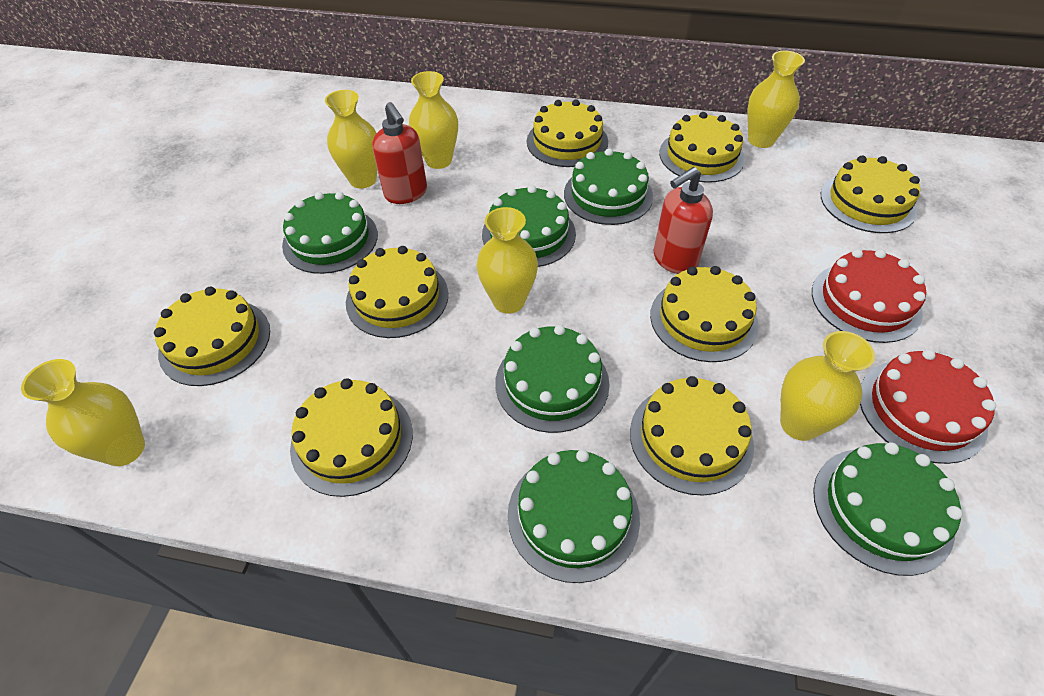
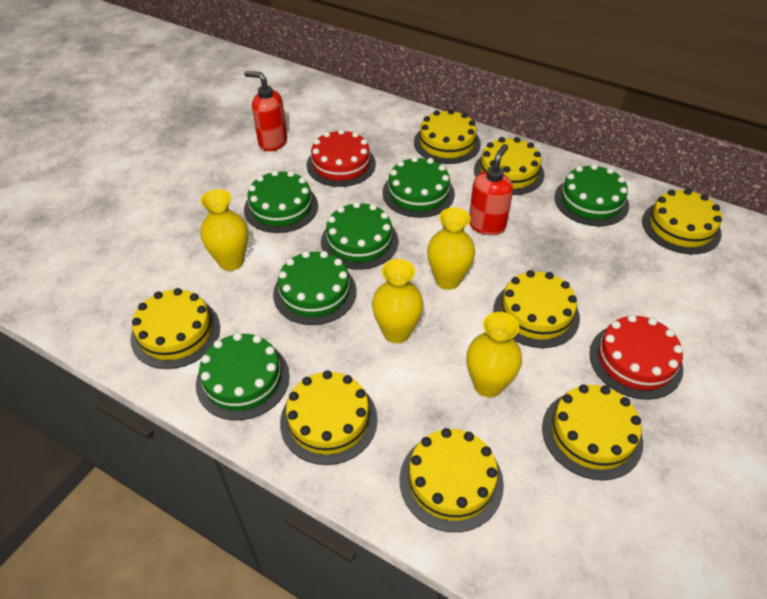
yellow vase: [21,359,145,466] [325,90,377,188] [409,71,458,169] [477,207,538,314] [747,51,805,148] [780,331,875,441] = 6 -> [200,189,248,271] [372,259,423,343] [427,207,475,290] [467,312,522,397] = 4

